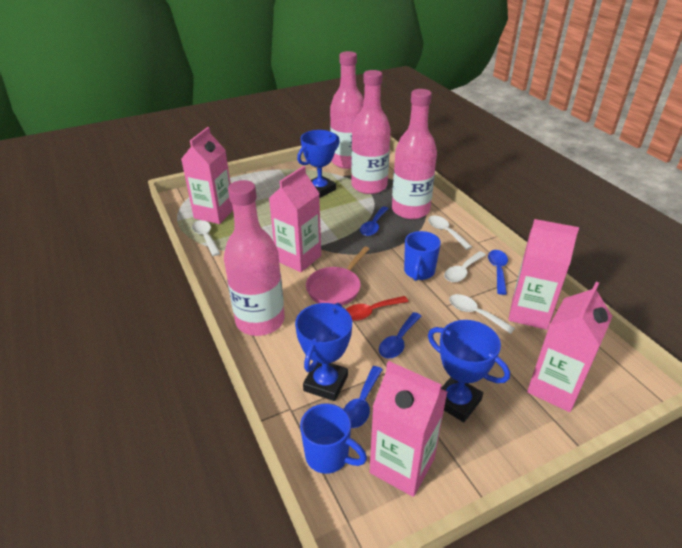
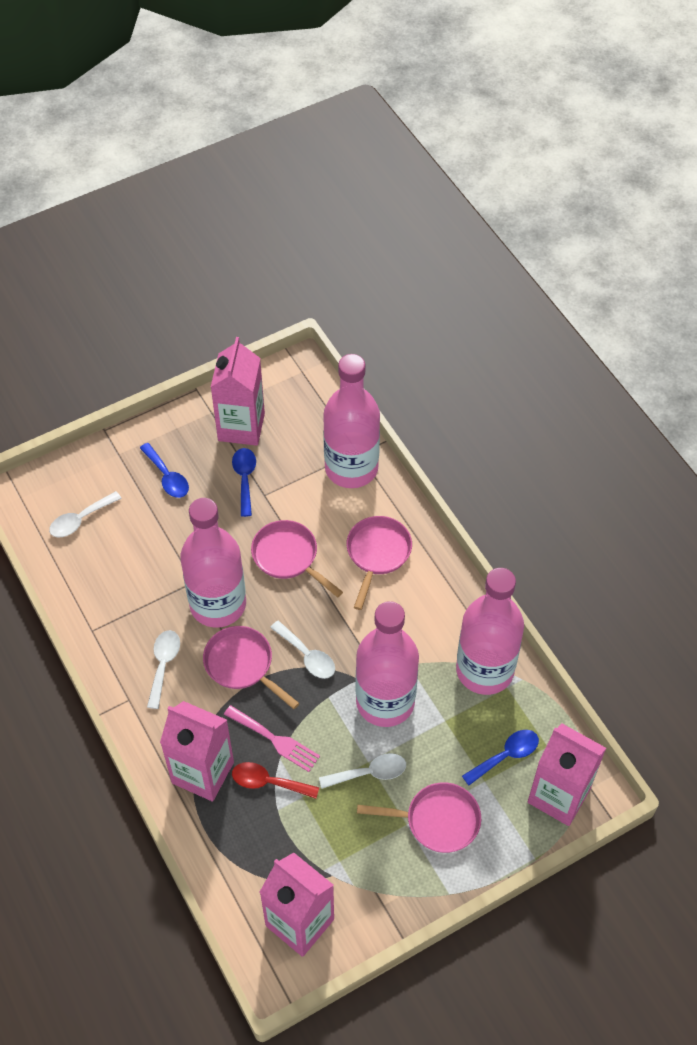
blue mug: [300,403,367,474] [404,231,441,281] = 2 -> none = 0
blue spoon: [344,366,383,428] [360,207,389,236] [379,312,421,358] [488,250,508,295] = 4 -> [140,443,189,498] [232,448,256,517] [462,730,539,785] = 3
blue trophy: [295,303,352,401] [297,130,340,198] [428,320,510,422] = 3 -> none = 0
pink carton: [181,127,233,224] [269,166,321,272] [370,361,447,497] [508,219,579,330] [527,282,613,412] = 5 -> [160,701,234,801] [211,337,265,446] [260,853,334,957] [528,724,606,826] = 4
pink fork: none = 0 -> [224,705,320,772] = 1
pink pan: [306,247,369,305] = 1 -> [203,626,299,709] [251,520,343,597] [346,516,412,610] [357,782,481,853] = 4

